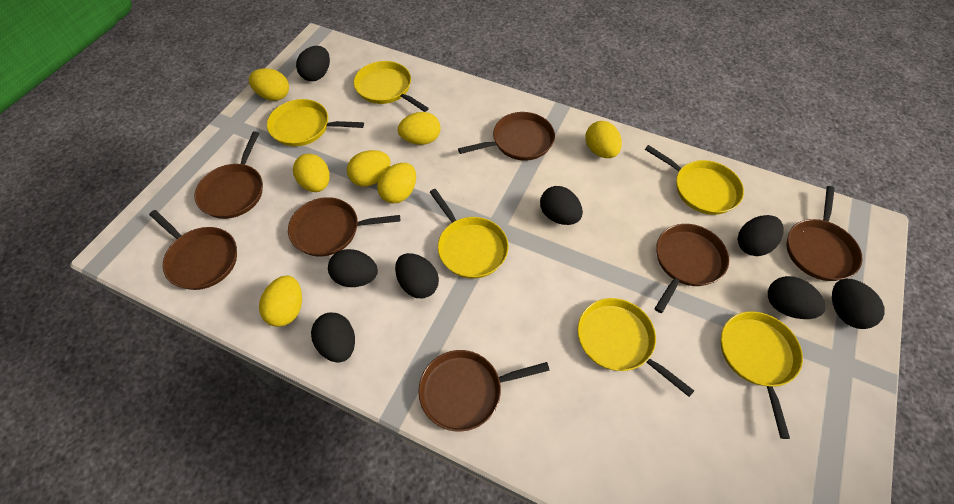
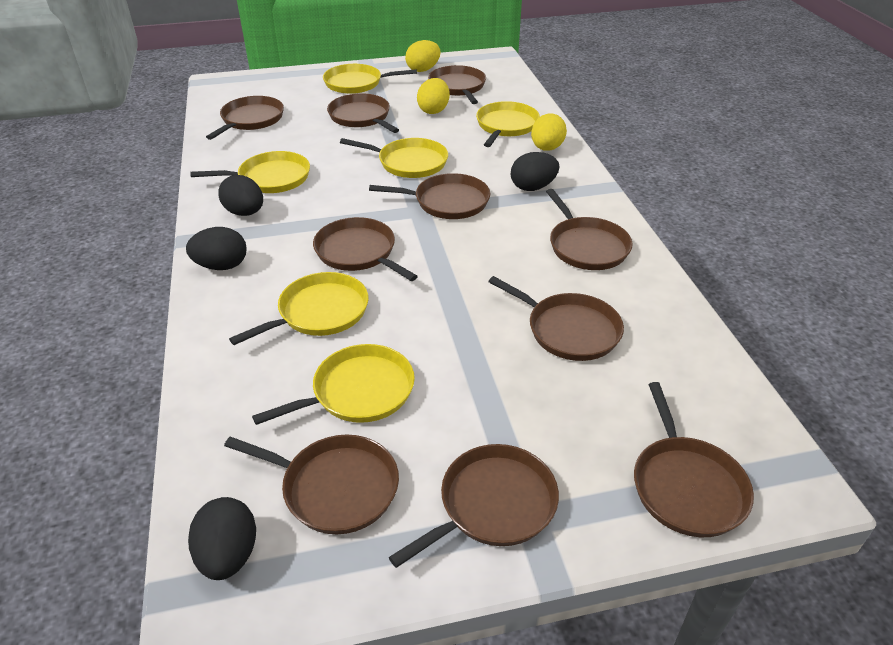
black egg: [296,46,330,81] [311,313,355,363] [328,249,378,287] [395,253,439,298] [540,186,583,225] [737,215,784,256] [768,276,826,319] [832,279,885,329] = 8 -> [186,227,247,270] [188,497,256,580] [218,175,263,216] [511,152,559,191] = 4
brown pan: [149,210,237,290] [195,131,263,219] [288,197,400,257] [418,350,550,432] [458,112,555,161] [654,224,729,313] [787,186,863,281] = 7 -> [206,96,284,140] [224,435,399,534] [313,217,418,281] [327,93,399,133] [369,173,490,219] [389,444,559,568] [428,65,486,104] [488,276,624,361] [546,189,633,270] [634,382,754,537] = 10
yellow egg: [249,68,289,101] [259,275,302,327] [293,154,329,192] [347,150,390,187] [377,163,416,203] [398,112,441,145] [585,121,622,158] = 7 -> [405,40,441,72] [417,78,450,114] [531,114,567,151] = 3

